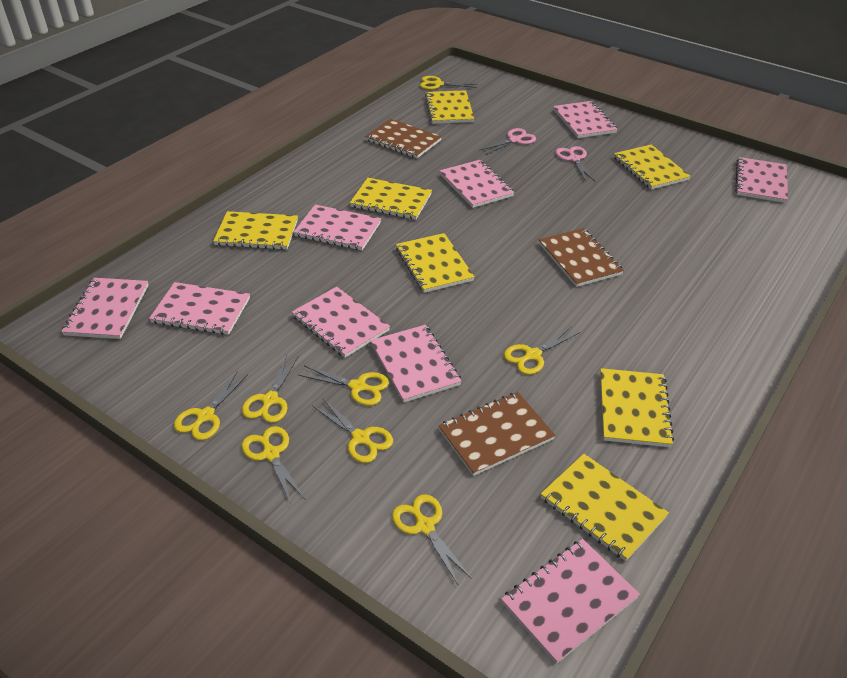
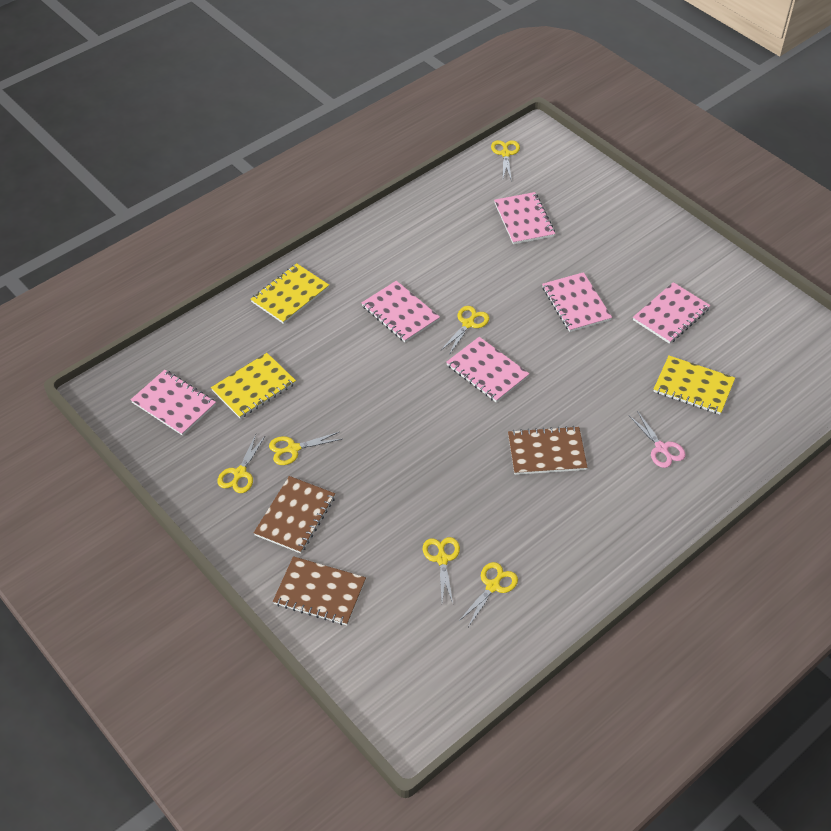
pink notebook: [61,278,149,339] [149,282,250,335] [292,287,390,358] [294,204,381,250] [370,325,462,403] [440,160,515,208] [501,539,640,664] [553,101,617,138] [735,157,788,203] = 9 -> [131,370,216,436] [362,281,440,342] [446,337,529,402] [494,192,555,244] [542,272,612,332] [633,282,711,344] = 6
pink scissors: [480,128,536,155] [555,146,595,181] = 2 -> [630,411,686,468] = 1
yellow notebook: [213,211,298,250] [350,178,432,220] [396,233,475,293] [425,90,474,124] [541,454,669,561] [600,368,674,447] [614,145,691,189] = 7 -> [211,353,296,419] [251,263,329,324] [653,356,735,414] = 3
yellow scissors: [174,371,248,440] [242,355,298,423] [242,426,305,503] [299,365,389,406] [313,399,393,463] [392,494,472,586] [420,76,477,90] [504,327,580,375] = 8 -> [217,434,265,493] [269,432,342,465] [423,537,460,603] [441,306,489,355] [458,562,518,627] [491,140,520,179] = 6

